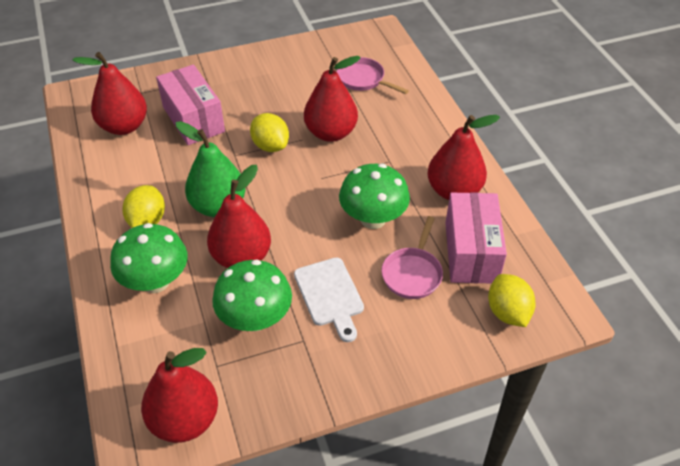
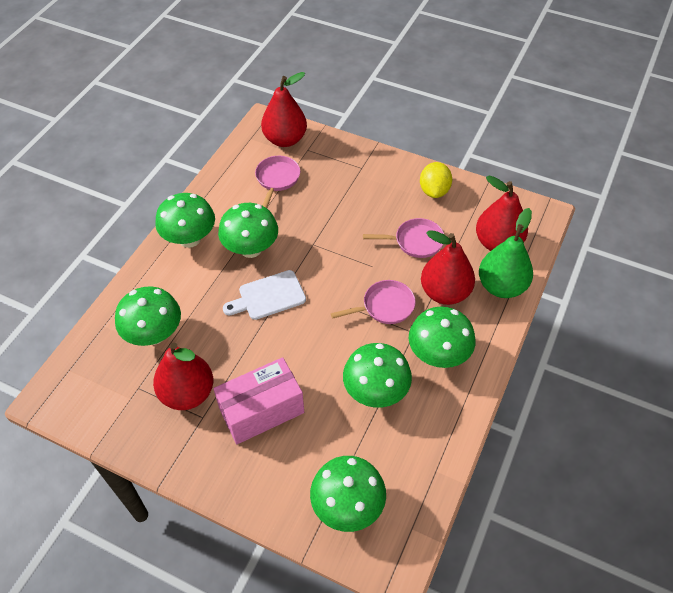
green mushroom: [110,223,188,293] [212,260,292,331] [339,163,410,229] = 3 -> [115,286,181,346] [155,193,215,248] [218,203,278,258] [310,456,386,532] [343,343,412,408] [409,307,475,368] = 6
pink box: [156,65,225,145] [445,192,507,283] = 2 -> [213,357,304,444] = 1
pink pan: [336,57,409,94] [381,216,443,299] = 2 -> [255,156,300,208] [331,280,416,324] [363,218,444,258] = 3
red pear: [73,52,147,135] [141,348,218,443] [207,165,271,268] [304,56,361,142] [428,115,500,200] = 5 -> [153,343,213,410] [261,72,307,147] [421,230,475,305] [476,175,528,251] = 4
yellow lemon: [122,185,165,228] [250,113,289,152] [488,274,536,327] = 3 -> [420,162,452,198] = 1

